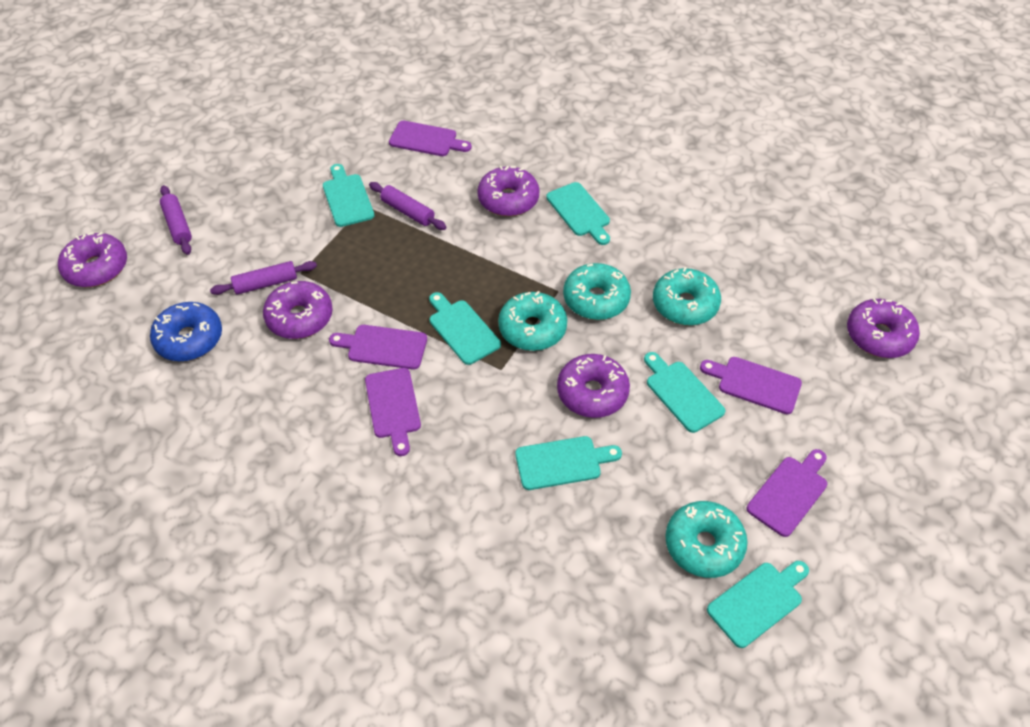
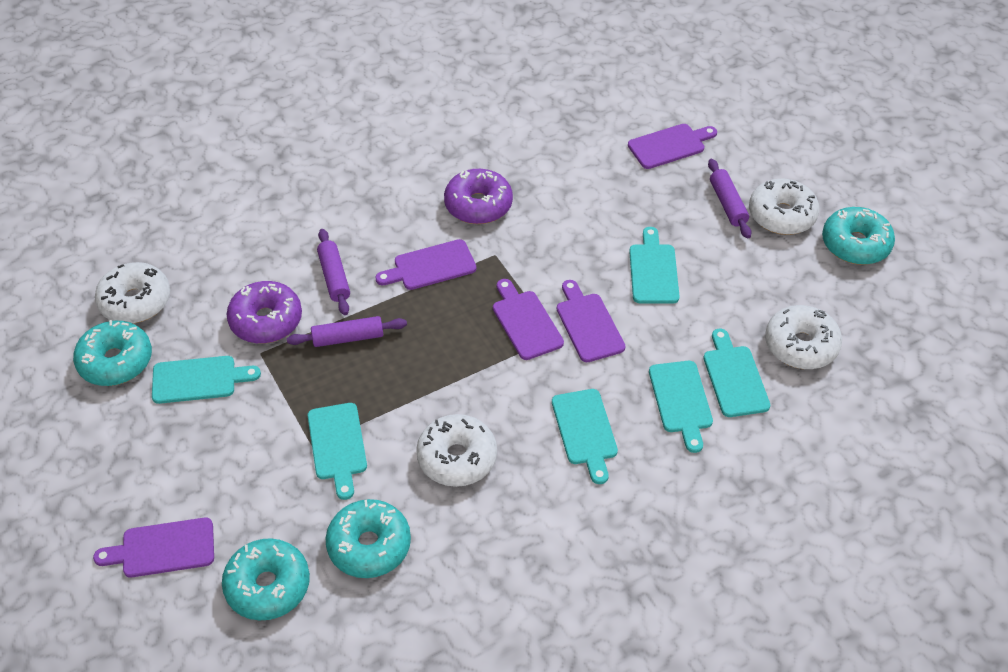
blue donut: [150,302,222,361] = 1 -> none = 0
purple donut: [58,232,127,287] [263,281,333,339] [477,166,539,216] [557,354,630,418] [847,298,920,358] = 5 -> [227,281,302,344] [444,169,513,224] = 2
white donut: none = 0 -> [95,262,170,324] [416,414,497,487] [749,179,820,235] [765,305,842,369] = 4

